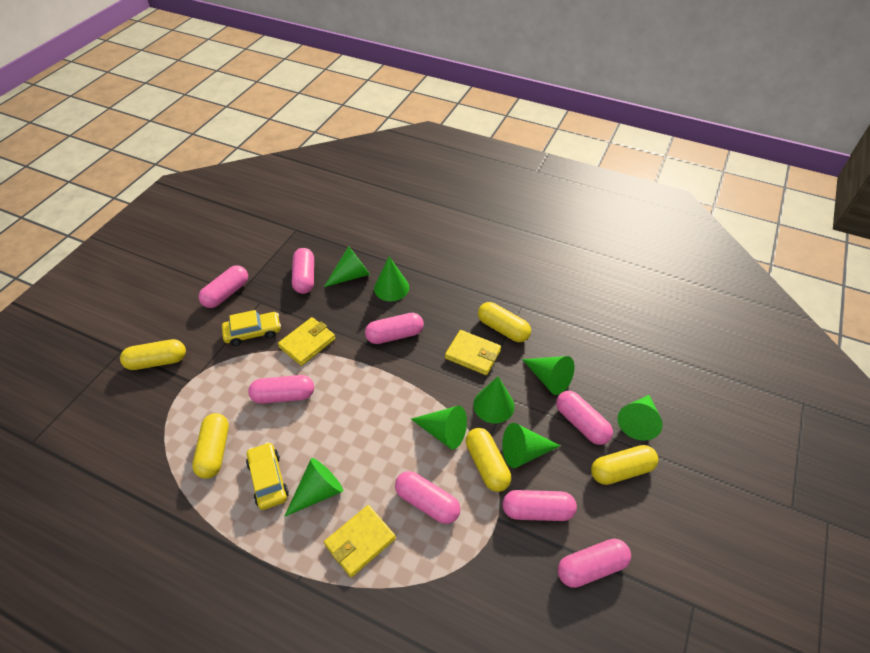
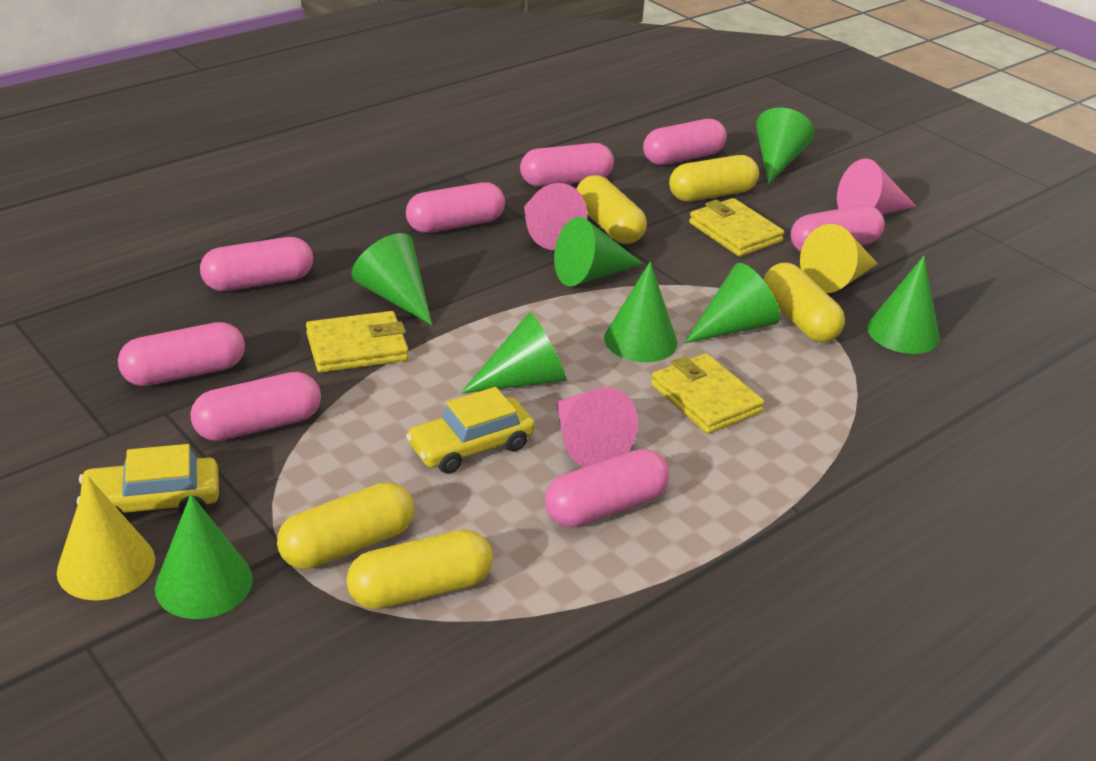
pink cone: none = 0 -> [524,183,587,250] [556,388,638,467] [837,159,916,215] = 3
yellow cone: none = 0 -> [57,476,155,600] [800,224,878,293] = 2

